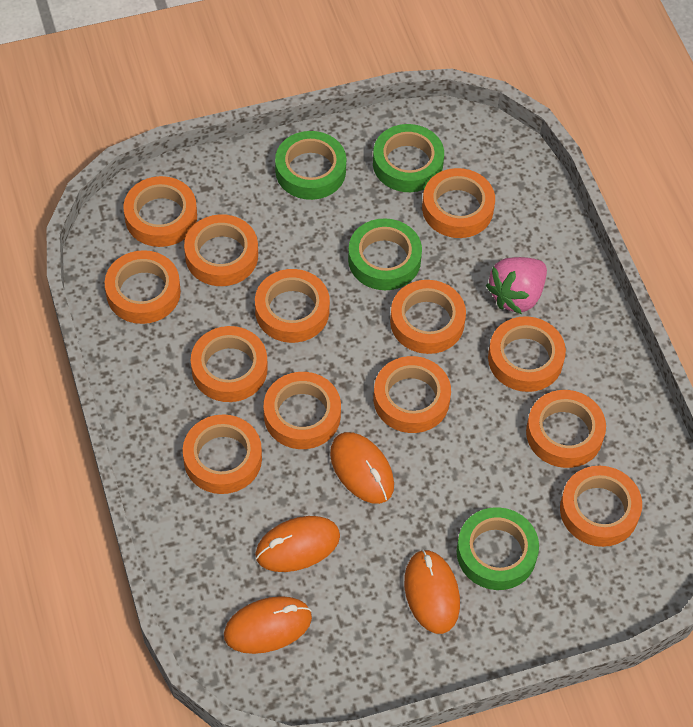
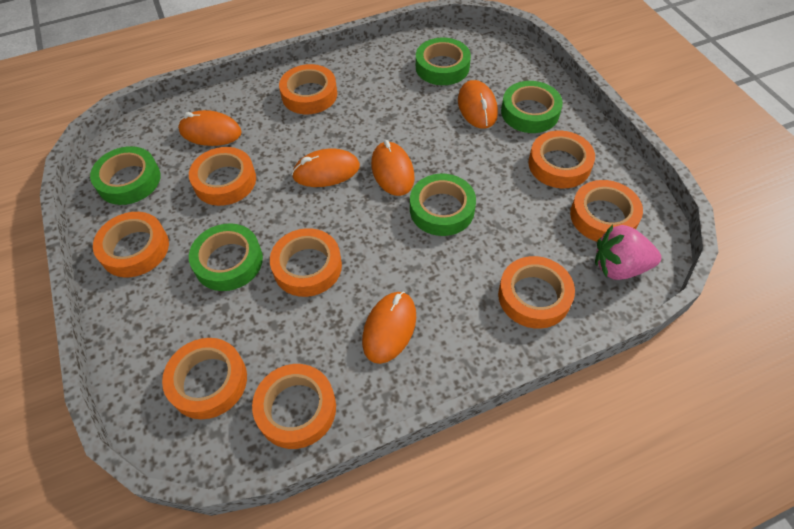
green tape: [275,131,346,200] [348,218,422,290] [373,124,444,192] [457,507,539,590] = 4 -> [90,146,161,205] [189,223,263,291] [410,174,476,236] [416,38,471,85] [501,81,563,133] = 5
orange mouse: [224,596,312,654] [255,516,340,572] [330,432,394,504] [404,550,460,634] = 4 -> [178,110,242,146] [292,148,360,187] [362,291,416,364] [371,140,415,196] [458,80,498,129] = 5
orange tape: [105,250,181,324] [124,176,197,247] [183,414,262,494] [184,214,258,286] [191,326,268,402] [255,269,330,343] [264,372,341,449] [374,356,451,433] [390,280,466,354] [422,168,495,238] [488,316,566,392] [526,390,606,468] [560,466,642,547] = 13 -> [93,212,169,278] [162,338,247,419] [189,147,256,206] [252,364,336,449] [270,228,342,297] [279,64,337,114] [498,256,575,329] [528,130,595,188] [570,180,643,242] = 9

